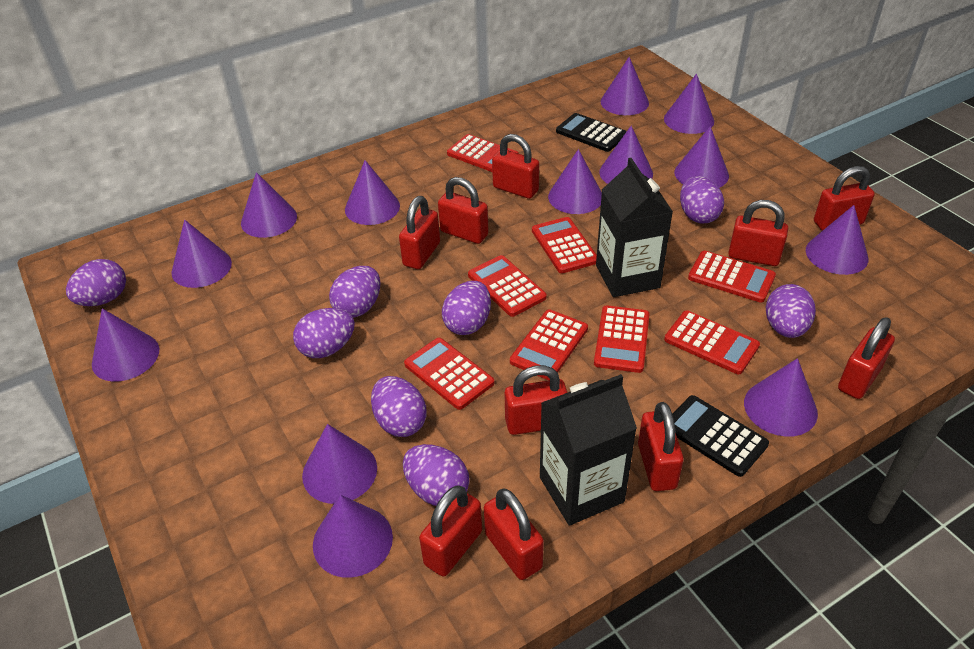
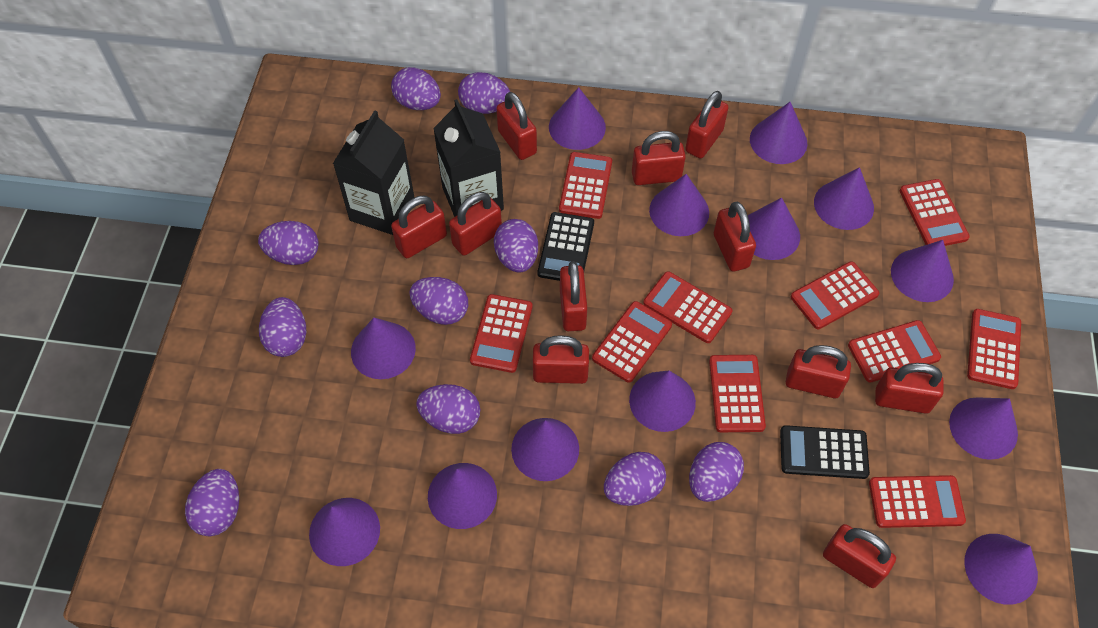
purple egg: [66,259,126,306] [293,308,355,358] [329,266,381,318] [371,376,427,437] [403,444,469,506] [442,281,491,335] [680,176,724,224] [766,284,816,338] = 8 -> [185,469,239,536] [258,221,319,265] [259,297,306,357] [391,67,441,110] [409,277,468,325] [416,384,480,434] [458,72,510,114] [494,219,538,273] [604,452,666,506] [689,442,744,502] = 10
red calculator: [404,338,494,410] [447,134,519,172] [468,255,547,317] [510,310,588,380] [532,217,597,273] [594,305,650,373] [664,310,760,374] [688,251,776,303] = 8 -> [470,294,533,373] [559,152,612,219] [592,301,672,383] [643,271,732,343] [709,355,766,432] [791,261,879,329] [848,320,941,382] [869,475,966,528] [900,179,970,246] [967,309,1021,389] = 10
red padlock: [399,196,440,269] [419,485,482,577] [438,177,489,244] [484,488,544,580] [492,134,539,199] [505,365,567,435] [638,402,684,491] [728,200,788,266] [814,166,875,231] [838,317,895,399] = 10 -> [391,196,447,258] [449,192,502,256] [496,92,537,160] [533,335,589,384] [560,261,587,331] [632,131,686,185] [685,91,729,159] [714,202,756,272] [786,345,851,398] [823,524,896,588] [875,363,943,414] = 11

